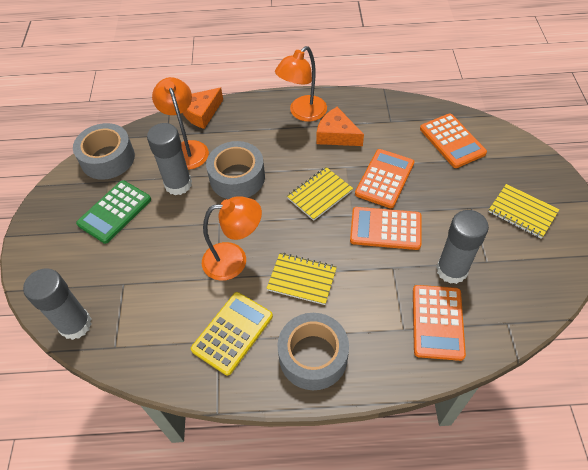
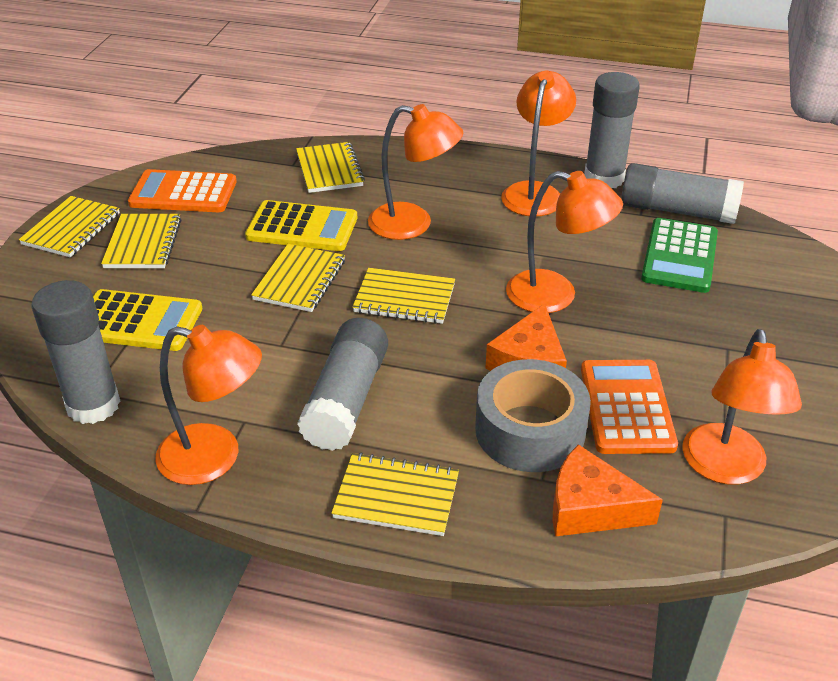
grey glue stick: [23,268,92,340] [147,123,192,195] [436,210,489,284] = 3 -> [31,280,121,424] [297,318,388,451] [584,72,640,188] [621,163,744,224] = 4
grey tape: [73,123,135,180] [206,141,265,199] [278,313,349,390] = 3 -> [475,359,591,472] = 1
orange calculator: [350,207,421,250] [355,149,414,208] [413,285,466,361] [420,113,487,168] = 4 -> [128,169,237,212] [581,360,678,454] = 2
orange lamp: [152,77,209,170] [202,196,262,281] [275,46,327,122] = 3 -> [155,325,262,485] [368,104,463,240] [501,71,576,216] [506,171,623,313] [682,329,802,485] = 5
yellow calculator: [191,292,273,375] = 1 -> [93,289,202,351] [245,200,357,251] = 2
yellow notebook: [266,253,337,305] [287,167,353,221] [488,184,559,239] = 3 -> [19,196,120,257] [101,214,182,268] [251,244,345,312] [296,142,365,193] [331,452,459,536] [352,268,455,324] = 6

